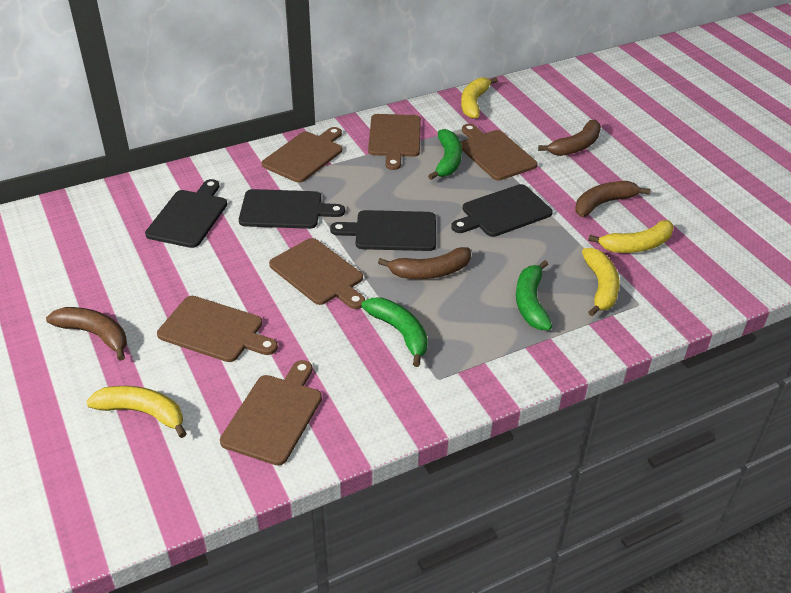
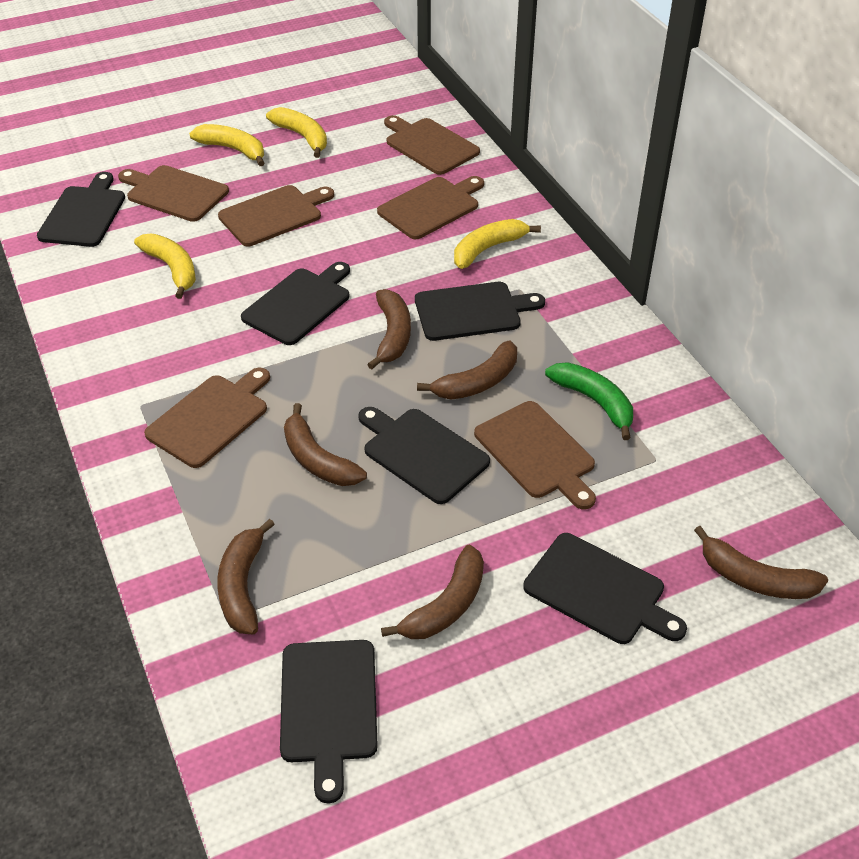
black cutting board: [145,179,227,248] [239,189,345,229] [330,210,436,251] [451,184,553,237] = 4 -> [37,172,125,247] [241,262,350,345] [280,640,378,803] [358,407,490,504] [415,282,545,341] [523,533,687,644] = 6
brown banana: [46,307,127,361] [378,247,471,279] [538,120,601,156] [575,181,650,217] = 4 -> [217,519,275,635] [284,403,367,486] [367,289,411,369] [381,545,484,639] [417,341,517,400] [694,526,828,599] = 6
green banana: [361,297,428,367] [428,129,462,180] [516,260,552,330] = 3 -> [545,362,633,440] = 1

